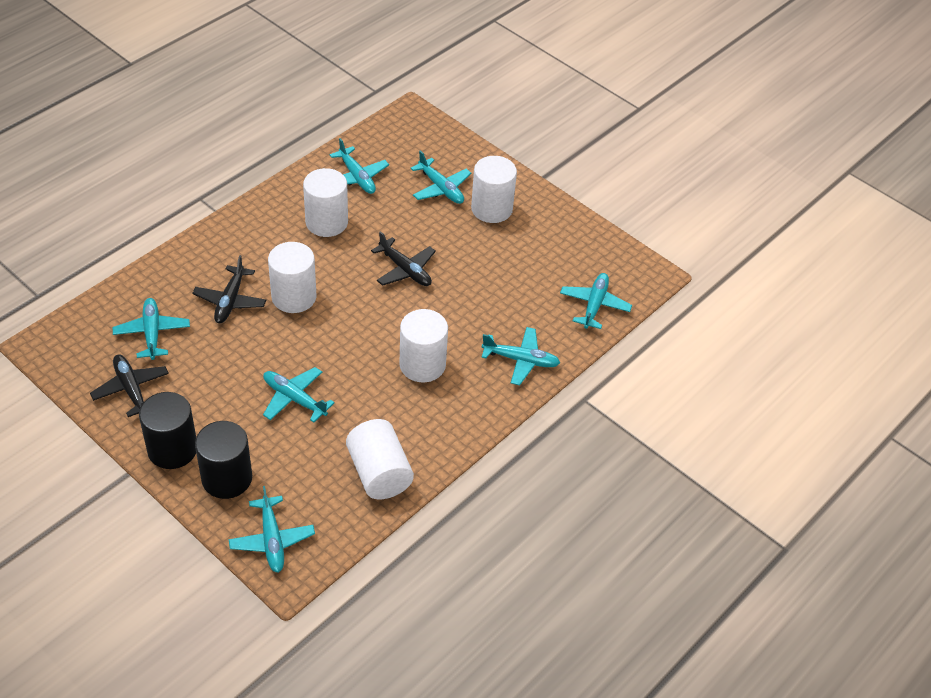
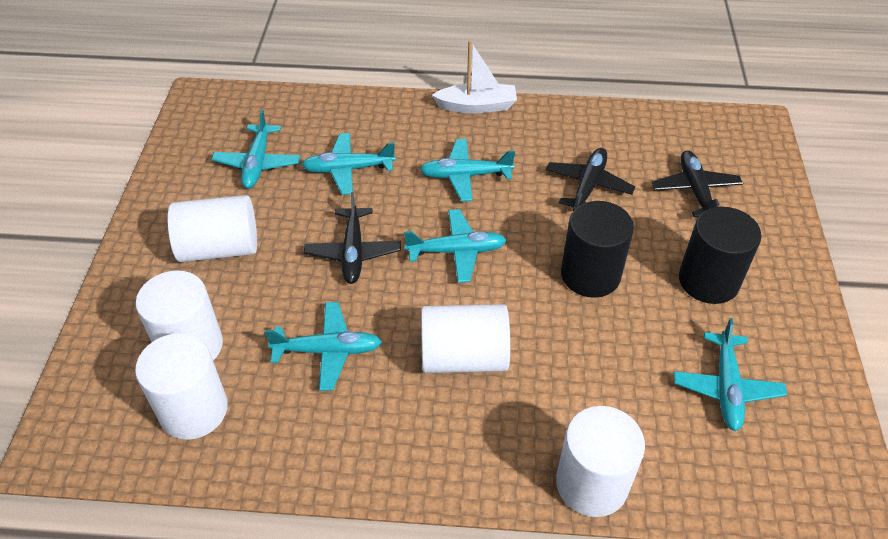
turquoise plane: [113,298,190,360] [228,486,315,573] [263,367,335,422] [330,138,389,194] [410,150,471,204] [481,327,560,385] [560,273,632,329] = 7 -> [211,109,300,188] [265,302,382,391] [302,133,396,195] [404,209,507,283] [419,139,515,201] [674,318,787,431] = 6
white boat: none = 0 -> [432,41,517,113] = 1

